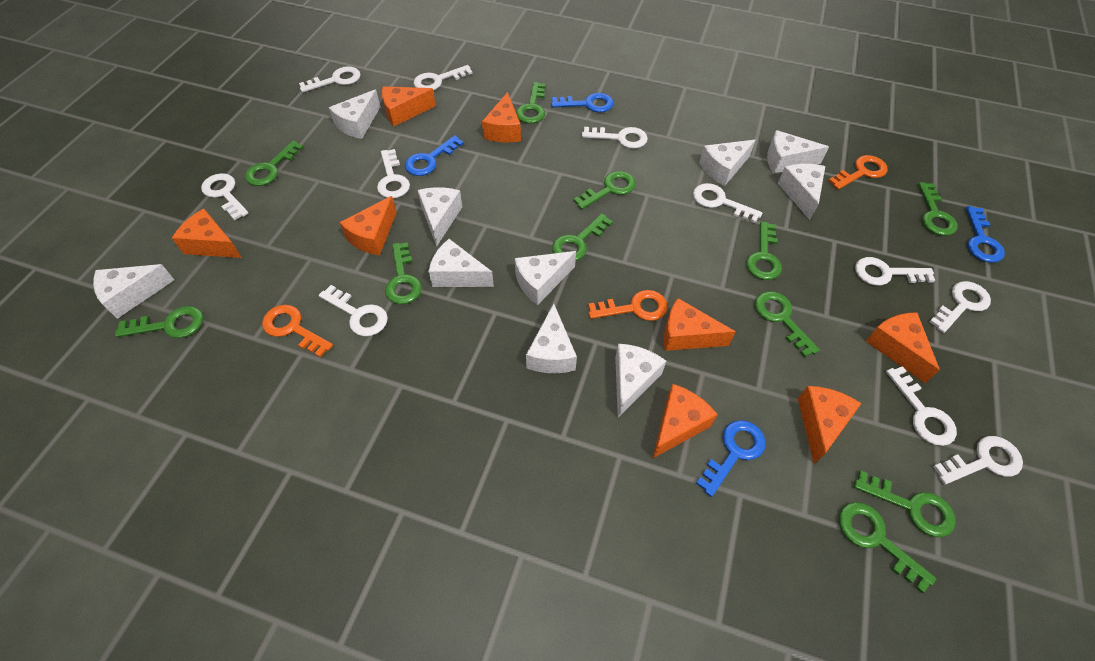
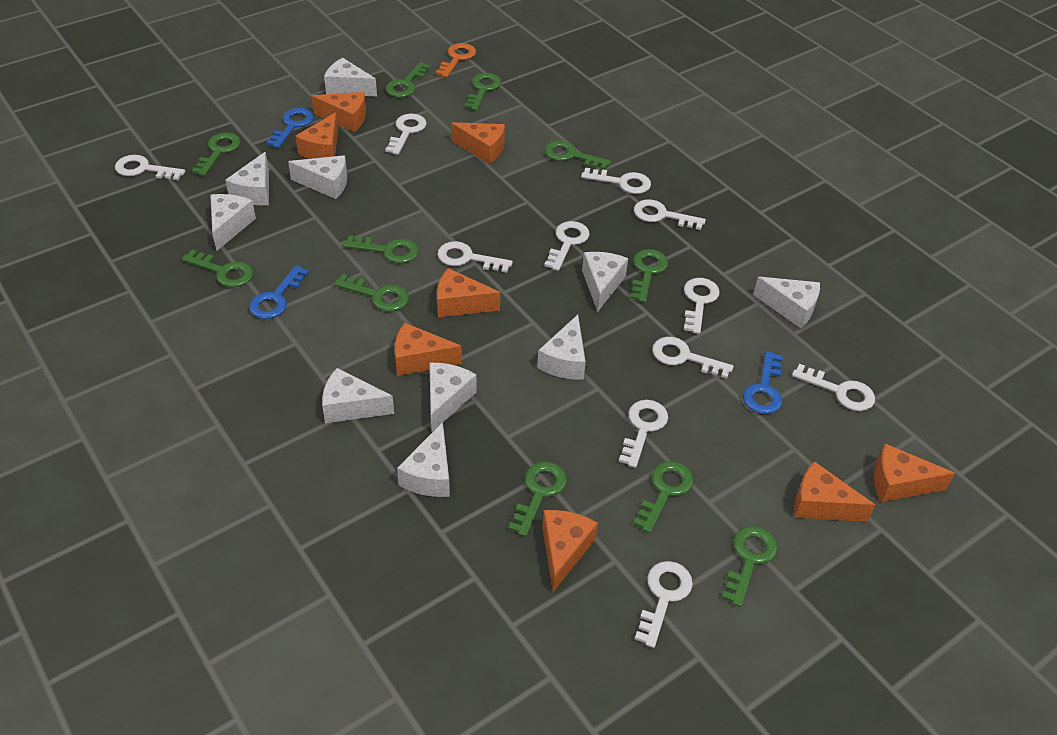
blue key: [405,135,464,176] [551,93,614,112] [696,420,766,497] [966,206,1005,263] = 4 -> [249,265,309,319] [266,108,314,148] [743,351,783,414] = 3
orange key: [262,305,333,357] [588,290,668,321] [828,155,887,190] = 3 -> [436,43,476,78] = 1

